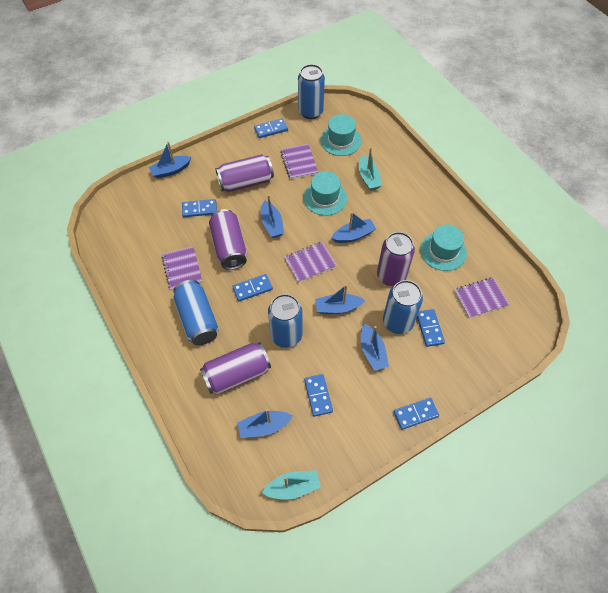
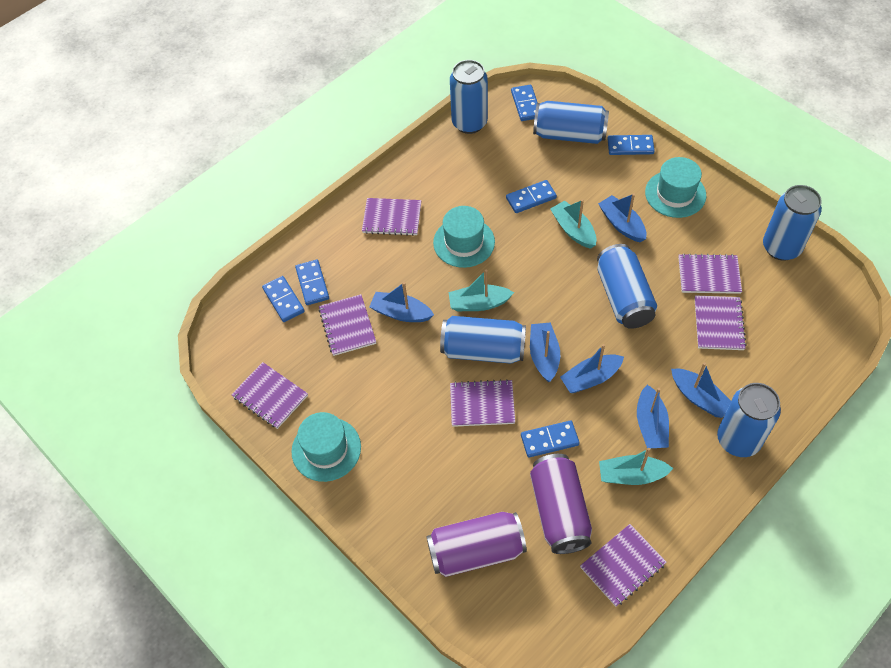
blue can: [173,280,219,345] [268,294,302,348] [298,64,325,119] [383,280,423,334] = 4 -> [440,316,526,364] [450,60,488,134] [533,101,609,144] [597,244,657,329] [717,383,781,457] [763,185,822,261] = 6
purple can: [200,342,271,394] [209,209,247,270] [215,154,274,192] [377,232,415,286] = 4 -> [426,512,527,577] [530,454,592,554] = 2
purple notebook: [162,247,202,290] [280,144,318,179] [284,242,337,283] [454,277,510,318] = 4 -> [231,362,308,429] [319,294,376,356] [362,198,421,236] [450,379,515,427] [580,524,667,607] [678,253,742,294] [695,295,746,350] = 7
turquoise boat: [262,470,321,500] [359,147,382,190] = 2 -> [448,270,514,311] [550,199,597,249] [599,448,673,485] = 3

